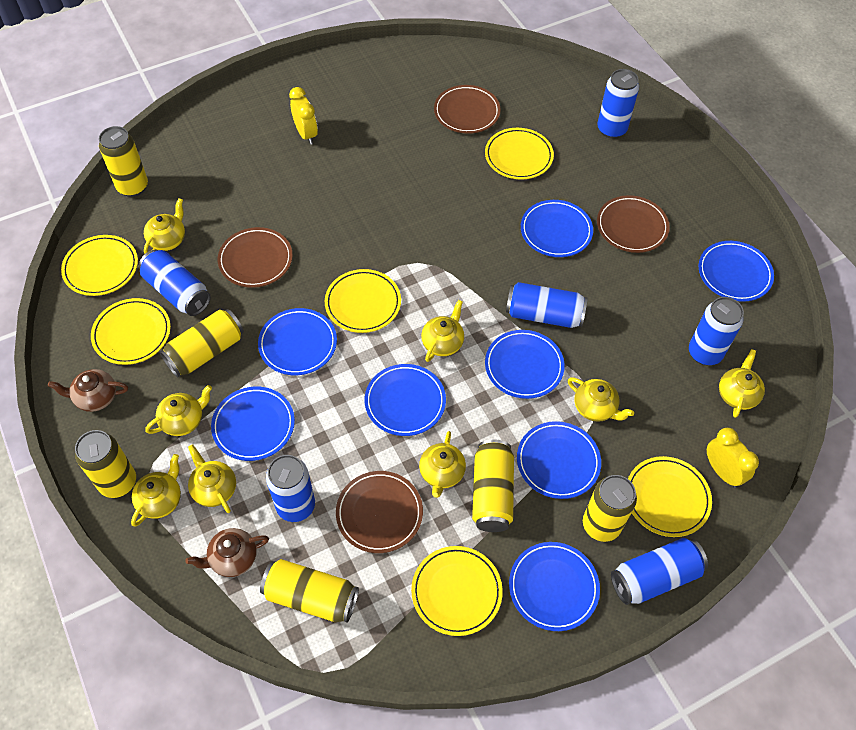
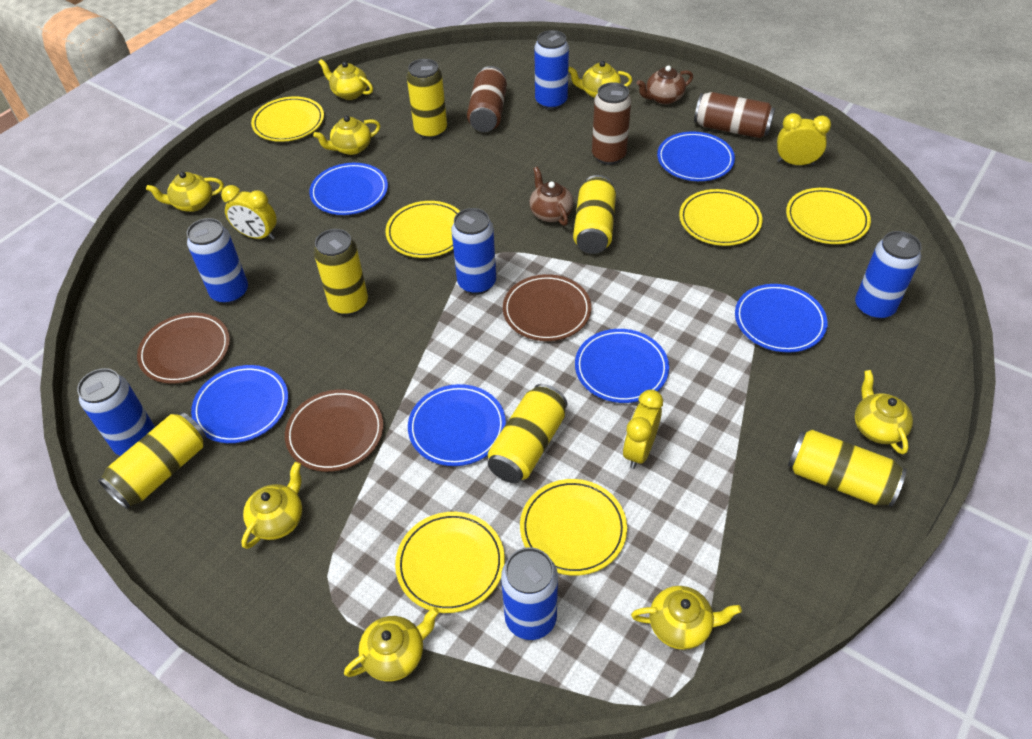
blue plate: [211,387,295,461] [258,308,337,375] [365,364,446,436] [485,330,565,399] [509,542,600,631] [517,421,601,499] [521,200,593,257] [699,241,774,302] = 8 -> [191,365,288,443] [309,163,388,215] [408,384,506,466] [575,329,669,403] [657,132,735,181] [735,284,828,353] = 6
brown can: none = 0 -> [467,66,507,132] [592,82,631,165] [694,92,775,138] = 3
brown plate: [218,227,293,288] [336,471,423,553] [434,85,501,133] [597,195,670,253] = 4 -> [137,313,230,383] [285,389,383,472] [503,274,591,341] = 3
yellow clock: [289,87,318,145] [707,428,759,488] = 2 -> [221,185,277,240] [623,389,663,469] [777,113,831,165] = 3

